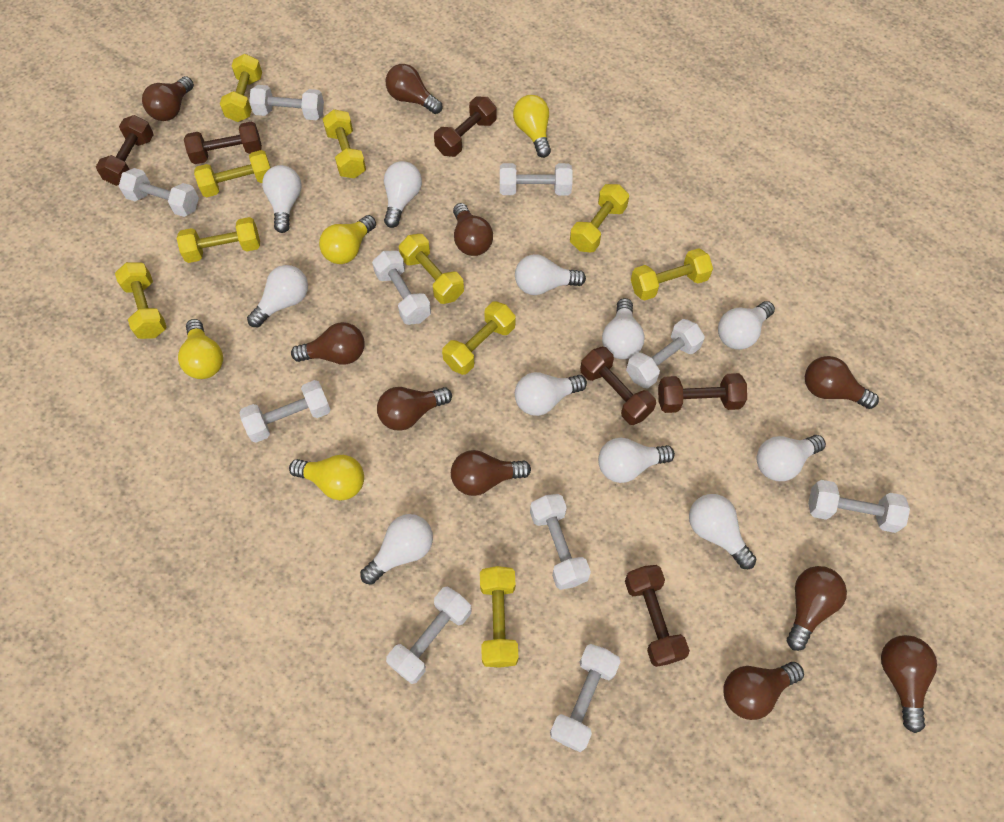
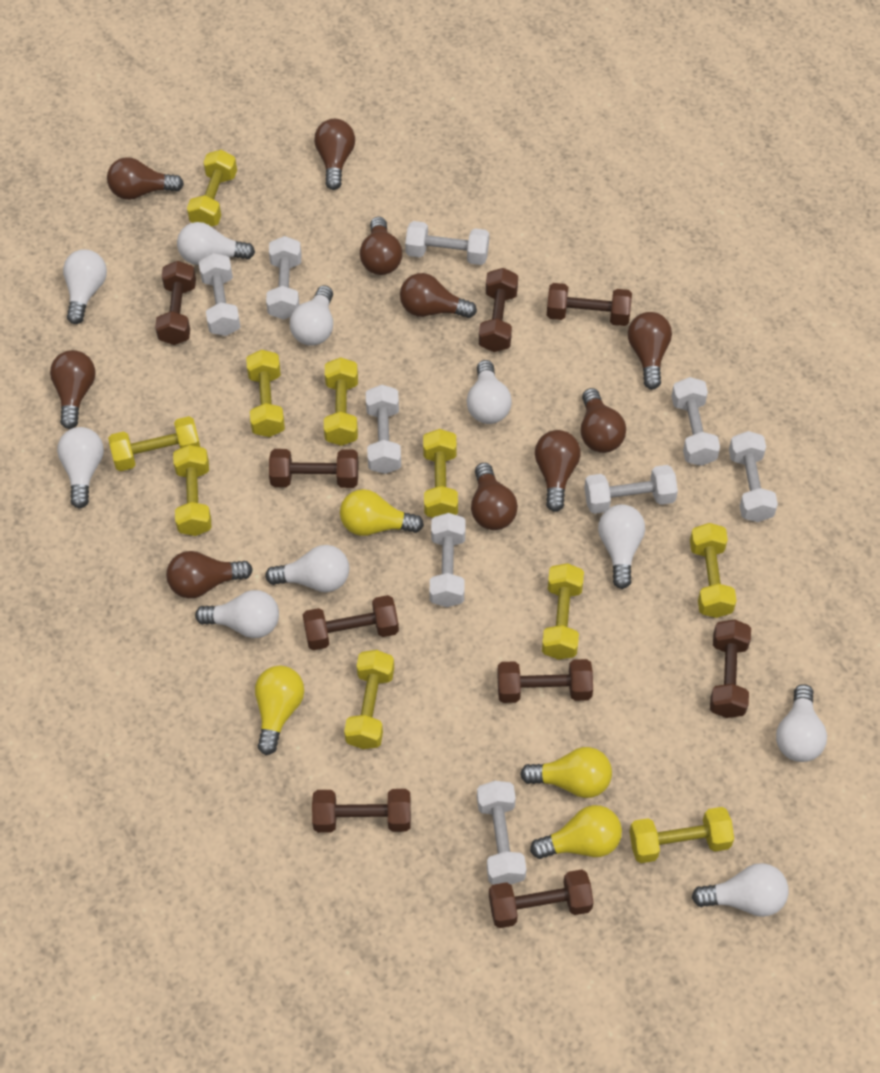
brown dumbbell: [96,115,154,186] [184,121,262,164] [434,97,497,157] [580,347,656,425] [625,565,690,667] [658,373,747,413] = 6 -> [155,261,196,345] [269,449,358,488] [303,595,399,650] [312,789,411,833] [479,268,518,352] [489,869,594,928] [497,659,593,703] [547,283,632,326] [710,619,751,718] = 9
white dumbbell: [119,168,199,217] [239,380,331,443] [249,85,324,120] [372,250,431,325] [386,586,472,684] [500,163,572,195] [530,494,591,590] [550,644,620,752] [626,319,705,388] [808,480,910,533] = 10 -> [199,253,240,336] [266,236,301,320] [366,385,401,474] [405,221,489,265] [430,513,466,607] [477,781,526,885] [584,465,678,514] [672,377,720,466] [729,431,778,522] = 9
white light bulb: [247,265,308,327] [262,165,302,233] [360,514,433,585] [384,161,422,228] [515,254,586,295] [515,372,587,416] [598,438,675,483] [602,298,645,359] [689,494,756,569] [718,301,775,350] [756,435,826,481] = 11 -> [57,427,104,509] [63,249,107,324] [177,222,255,265] [195,590,279,638] [265,545,349,592] [289,285,333,346] [467,360,512,424] [598,504,645,589] [692,863,788,917] [776,684,827,762] = 10

